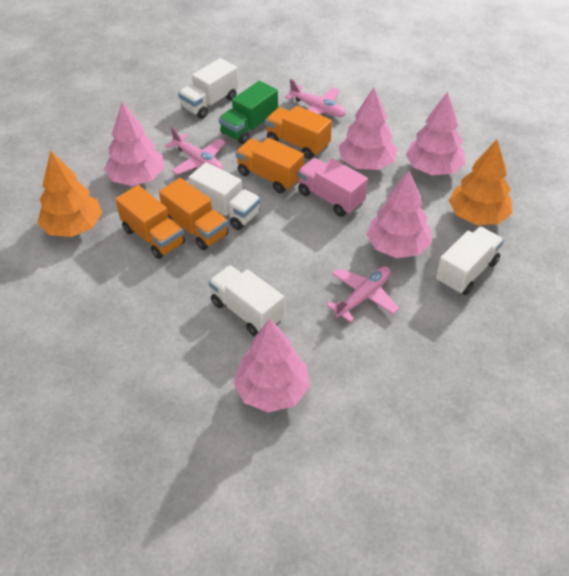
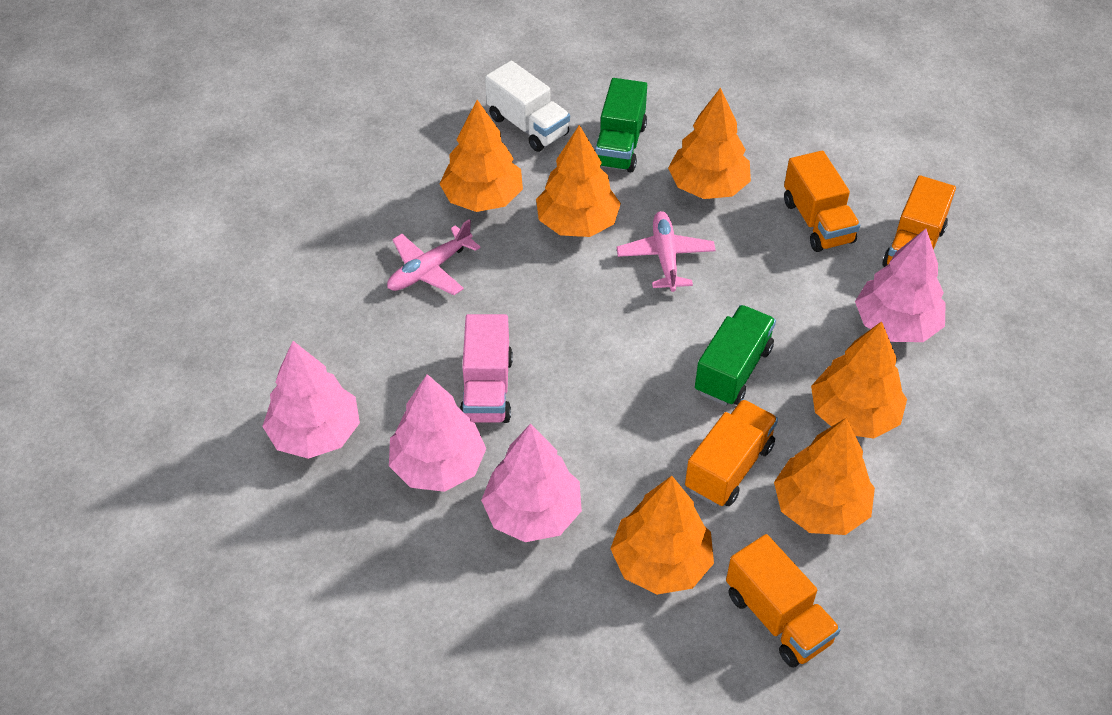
green truck: [219,81,278,144] = 1 -> [595,78,647,172] [695,305,776,406] = 2
orange tree: [37,150,102,237] [448,140,512,225] = 2 -> [440,100,523,212] [536,125,621,237] [610,476,714,595] [668,87,751,199] [774,418,875,535] [811,321,907,439] = 6
pink plane: [165,127,225,175] [285,79,346,117] [326,266,399,322] = 3 -> [387,219,481,295] [617,211,716,292] = 2
pink tree: [104,102,165,186] [233,319,310,413] [339,87,397,170] [366,171,432,258] [406,92,465,175] = 5 -> [262,341,360,459] [389,374,486,492] [481,424,582,542] [855,229,946,342] = 4
white truck: [178,58,238,119] [188,162,260,230] [209,265,284,336] [436,227,504,295] = 4 -> [485,61,570,152] = 1

